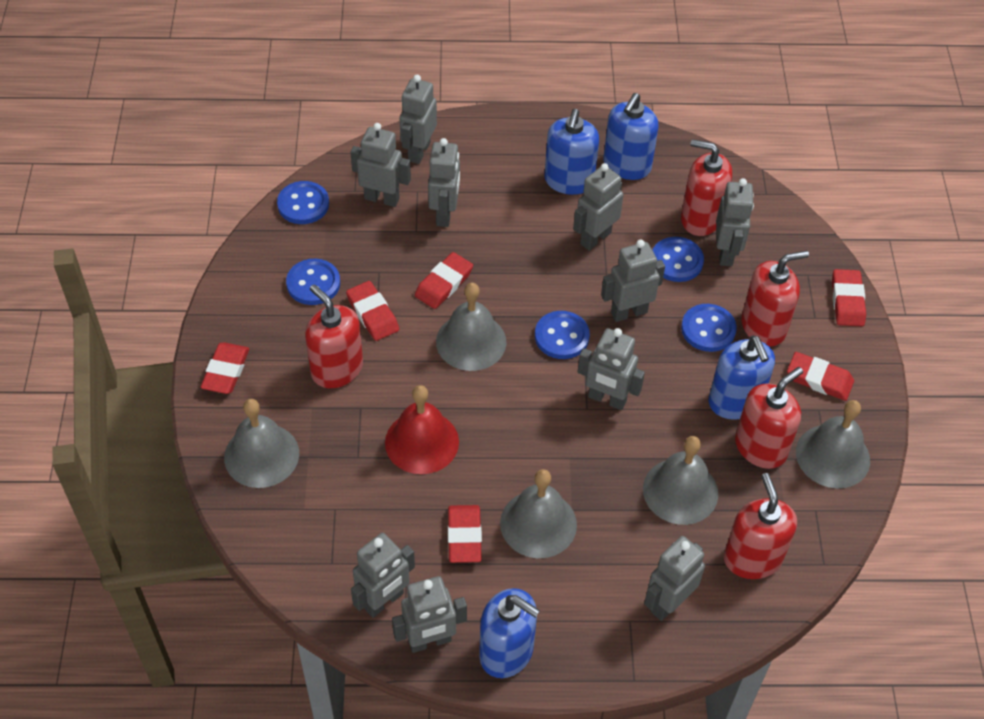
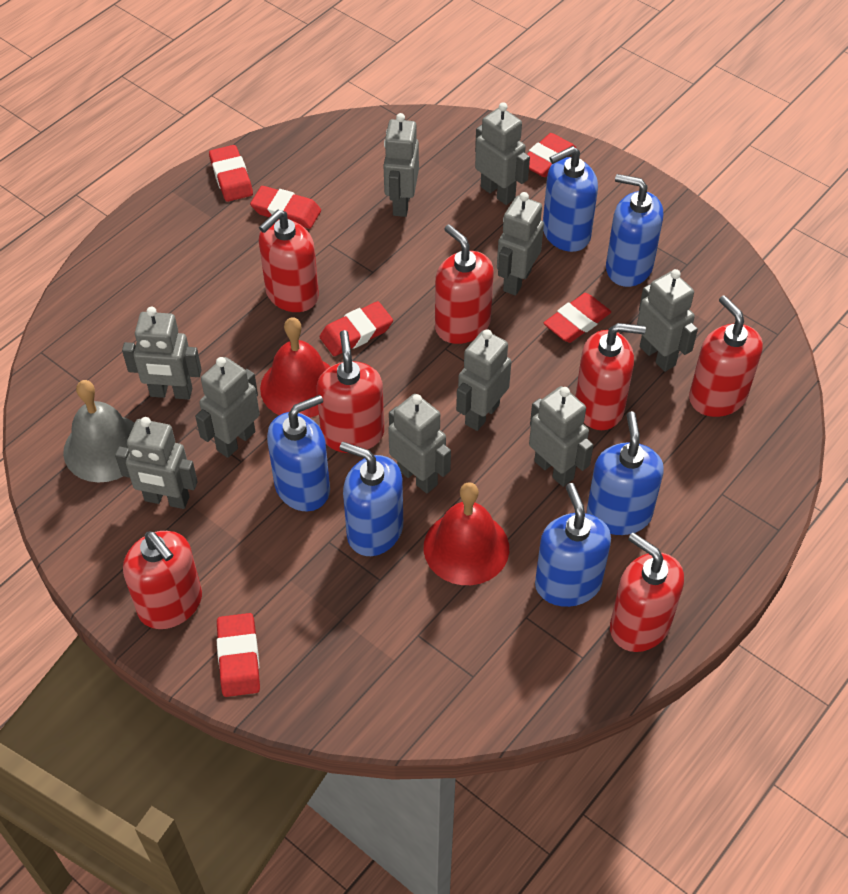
blue button: [277,181,329,224] [286,259,340,305] [535,311,590,359] [653,237,704,282] [681,304,737,352] = 5 -> none = 0
blue soap dispenser: [479,588,540,678] [544,109,599,195] [603,93,658,180] [709,336,775,420] = 4 -> [267,395,330,511] [340,442,403,556] [535,483,611,607] [543,146,598,252] [587,411,664,535] [606,174,663,287] = 6
grey bell: [224,399,299,488] [436,283,507,371] [500,469,577,558] [643,436,718,525] [796,400,870,489] = 5 -> [63,380,135,483] = 1
red bell: [385,385,459,474] = 1 -> [260,317,331,418] [424,482,509,585] = 2
red soap dispenser: [305,285,363,388] [681,139,732,236] [724,473,797,579] [735,367,803,469] [741,250,809,347] = 5 -> [123,531,202,629] [259,210,319,312] [316,330,384,453] [435,224,494,344] [575,323,646,430] [610,533,684,652] [689,295,763,417] = 7

